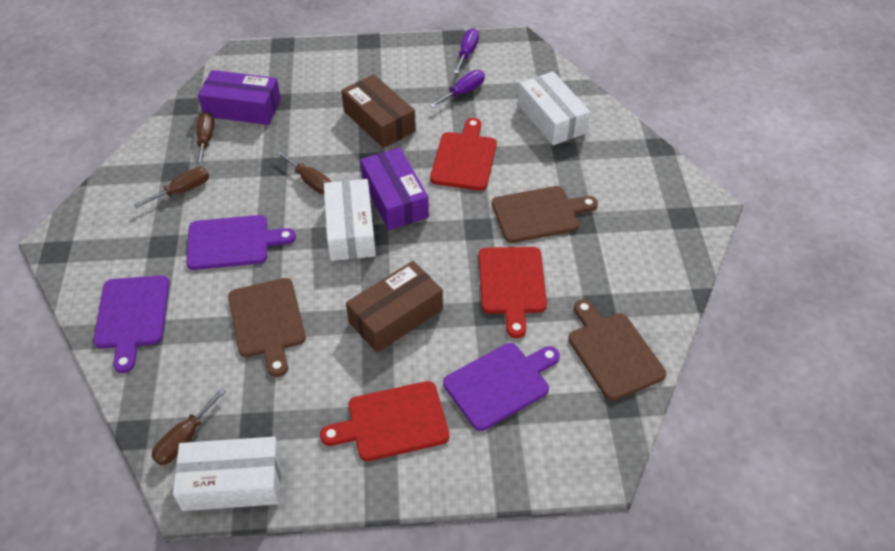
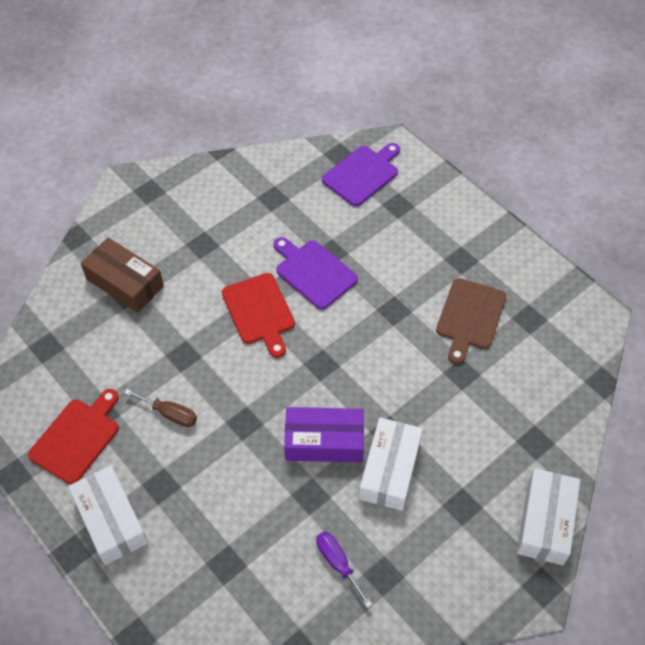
brown box: [341,74,416,148] [346,261,443,353] = 2 -> [81,237,164,313] = 1
brown cutting board: [228,278,306,377] [492,186,598,243] [568,299,666,401] = 3 -> [436,278,506,364] = 1
brown screwdriver: [134,167,209,208] [152,388,226,465] [196,112,214,167] [276,151,331,194] = 4 -> [125,389,197,427] = 1
purple box: [198,70,281,125] [360,148,429,230] = 2 -> [284,407,364,462] = 1
purple cutting board: [93,275,170,373] [186,215,296,270] [443,343,560,431] = 3 -> [274,237,358,310] [322,143,400,206] = 2
purple screwdriver: [430,70,485,108] [453,28,479,74] = 2 -> [316,531,372,608] = 1
red cutting board: [320,381,449,461] [430,118,497,191] [479,247,547,338] = 3 -> [28,389,119,485] [222,273,295,358] = 2

